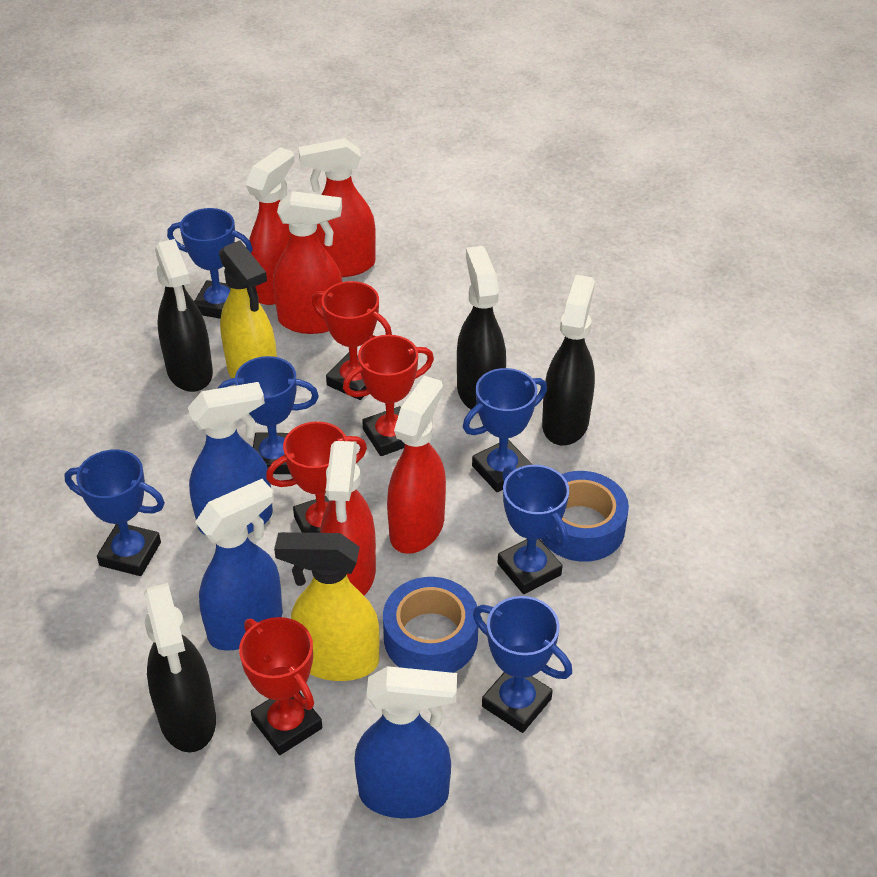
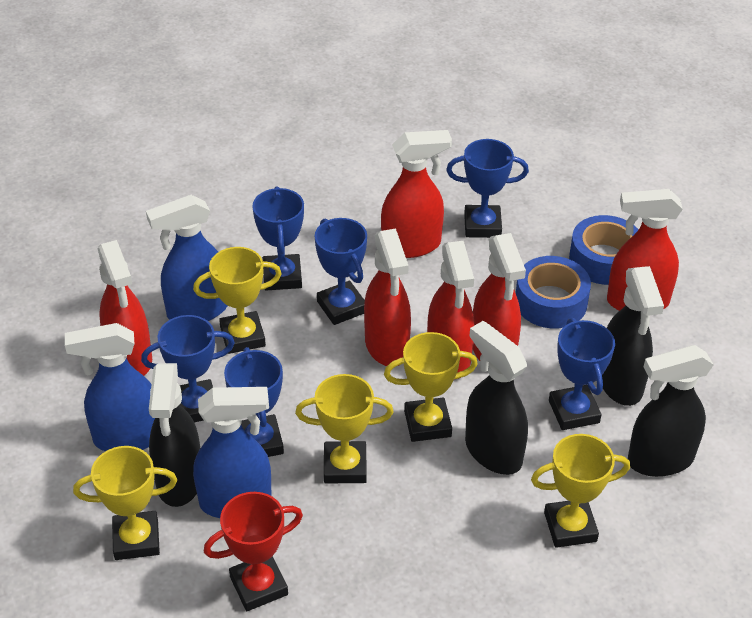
red spray bottle: [246,147,295,305] [273,191,342,334] [298,138,376,277] [320,441,376,595] [387,376,446,554] = 5 -> [98,240,152,376] [364,228,411,366] [381,130,452,258] [427,241,474,372] [473,233,526,361] [607,189,683,311] = 6
red trophy: [239,617,322,755] [266,421,367,533] [312,281,392,400] [343,335,434,456] = 4 -> [204,492,303,611] = 1
yellow spray bottle: [219,240,277,378] [274,532,380,681] = 2 -> none = 0
yellow trophy: none = 0 -> [73,446,177,560] [193,247,282,354] [295,374,394,484] [384,332,478,442] [531,434,630,548] = 5

